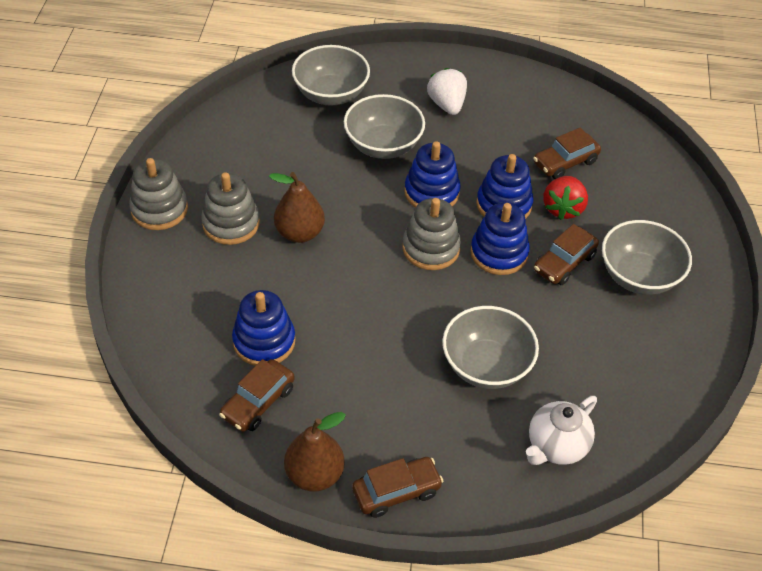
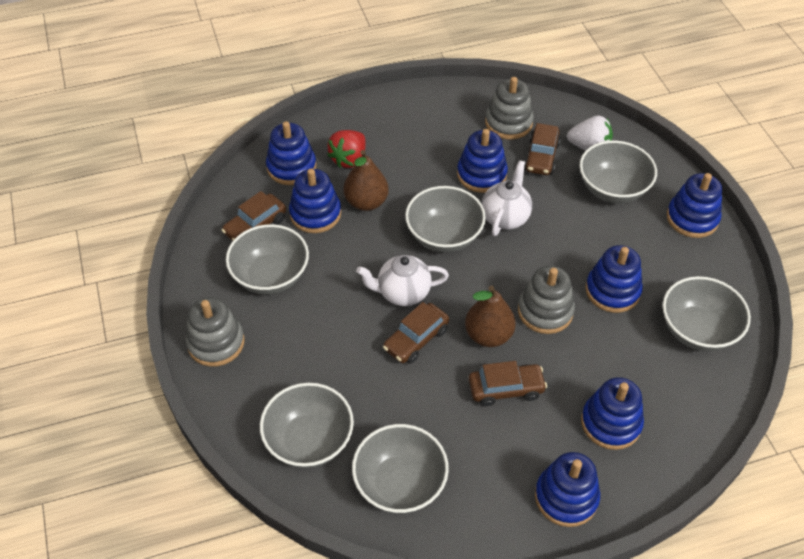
blue stacking toy: [232,290,295,366] [404,141,461,208] [470,203,530,275] [476,154,533,219] = 4 -> [266,121,316,185] [289,169,341,233] [457,129,508,193] [535,452,600,527] [581,377,644,450] [586,245,643,313] [667,173,722,238] = 7
grey bowl: [292,45,370,106] [344,94,425,159] [442,306,539,389] [602,220,692,295] = 4 -> [226,224,309,295] [260,383,354,468] [352,424,449,514] [405,186,486,253] [579,141,657,203] [663,276,751,351] = 6
white teapot: [526,396,597,465] = 1 -> [356,255,449,306] [482,160,532,236] = 2

